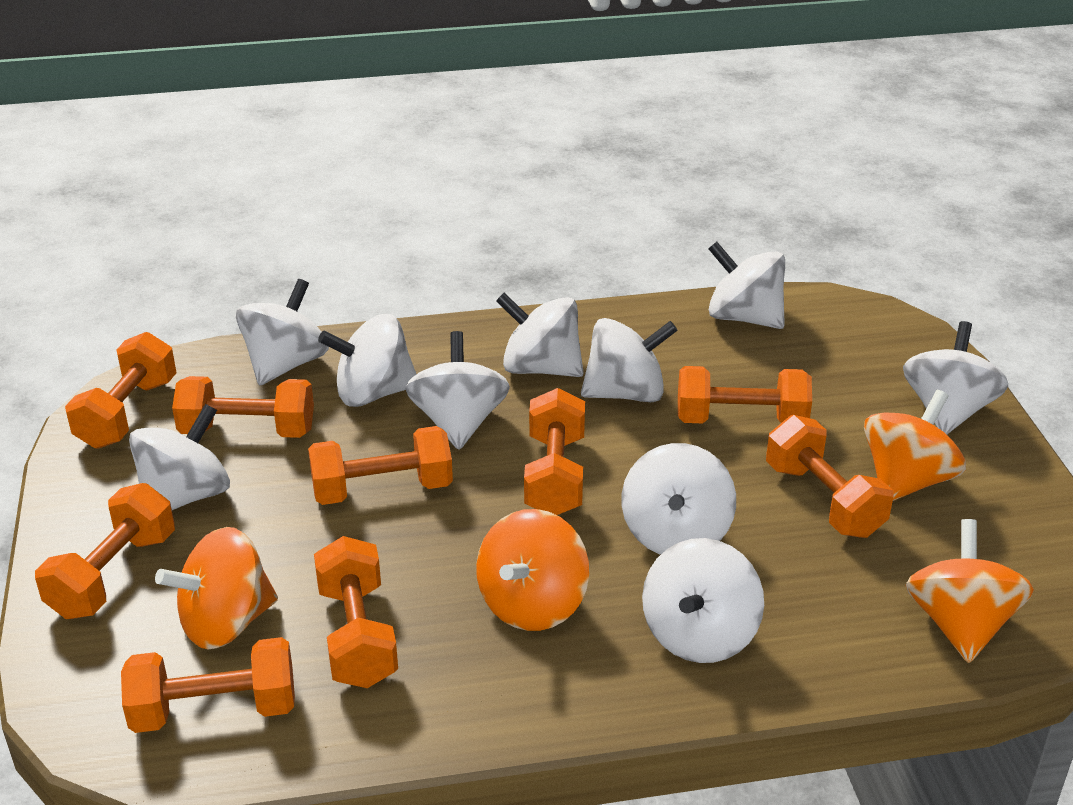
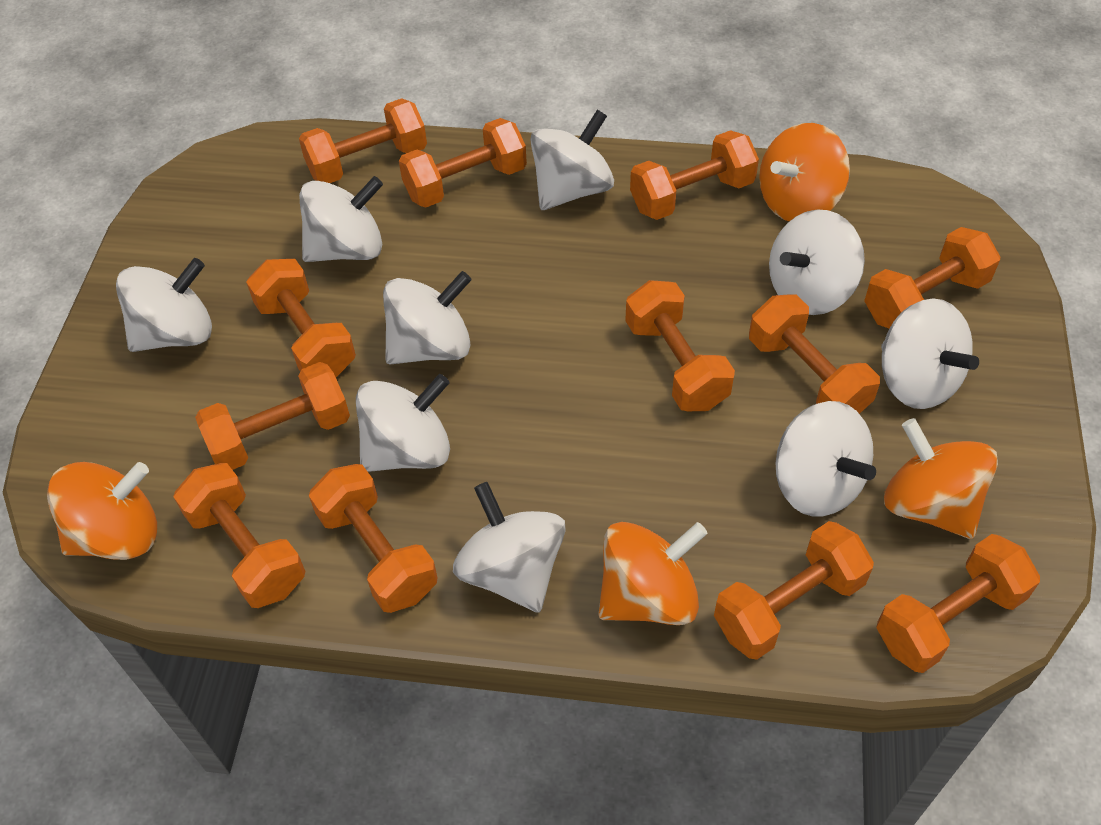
orange dumbbell: [35,483,175,619] [65,332,177,449] [121,637,295,733] [172,376,314,438] [308,426,453,505] [314,536,398,688] [524,388,585,515] [678,366,812,423] [766,415,893,538] = 9 -> [173,463,305,608] [195,362,350,470] [246,259,356,377] [299,98,427,183] [309,464,437,613] [399,118,527,208] [625,280,735,411] [630,130,759,220] [714,521,874,660] [749,294,880,414] [864,227,1000,329] [876,534,1040,673] = 12
white spinning top: [129,404,230,510] [236,279,329,385] [318,314,416,407] [406,331,510,450] [496,293,584,377] [581,318,678,402] [622,443,736,555] [642,538,764,663] [708,242,785,329] [903,321,1008,434] = 10 -> [116,258,212,352] [299,176,383,262] [356,374,450,472] [383,271,472,365] [453,482,565,613] [530,110,614,210] [769,210,865,315] [776,401,876,517] [881,299,979,409] = 9

